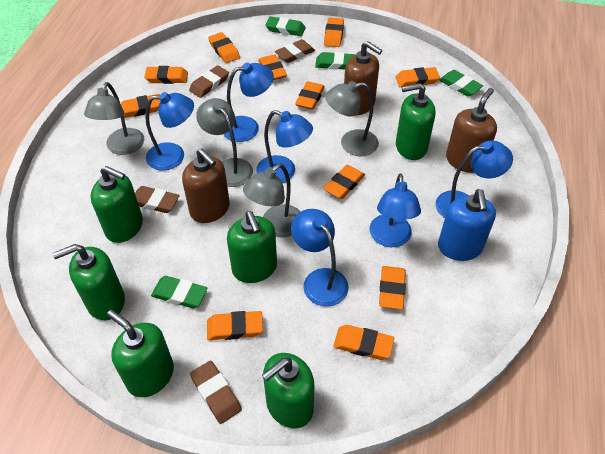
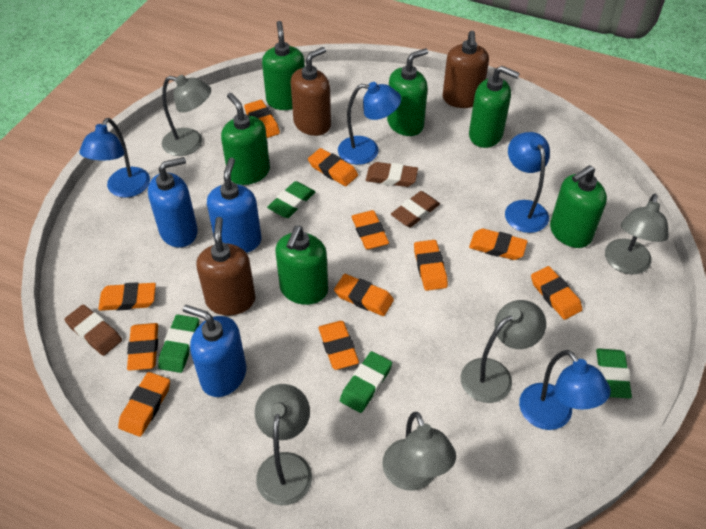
blue lamp: [145,92,194,171] [223,63,274,142] [256,110,313,183] [291,209,348,307] [369,173,421,247] [436,141,513,218] = 6 -> [79,118,150,198] [338,82,401,165] [505,132,550,233] [519,350,611,430] = 4
blue soap dispenser: [438,189,496,261] = 1 -> [148,157,198,248] [183,305,247,397] [207,157,262,253] = 3
brown eraser: [135,186,180,213] [189,65,229,98] [190,361,242,424] [275,39,315,63] = 4 -> [64,304,122,356] [366,162,418,187] [391,191,440,227] = 3
grey lamp: [84,82,144,155] [196,98,253,187] [243,163,301,237] [325,81,379,156] = 4 -> [162,75,211,156] [255,384,312,505] [382,412,456,491] [461,300,546,403] [605,194,669,274] = 5

